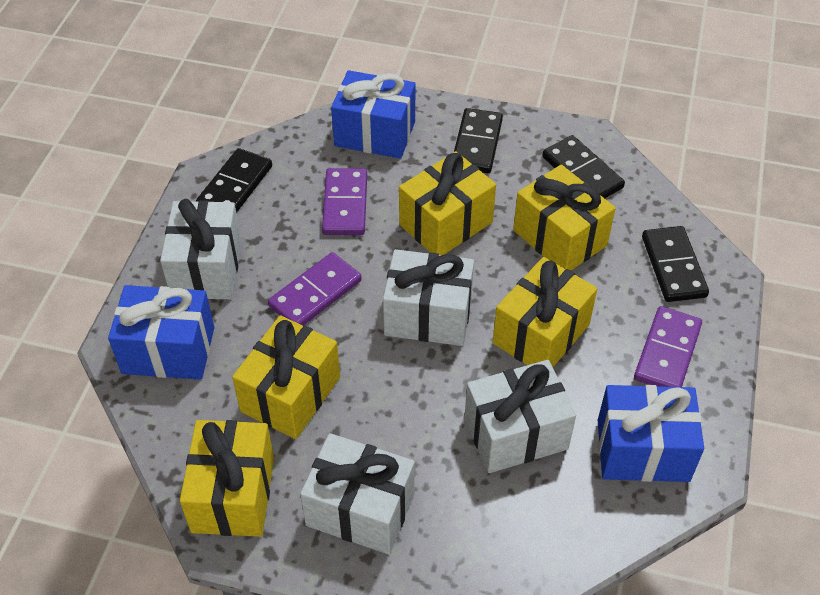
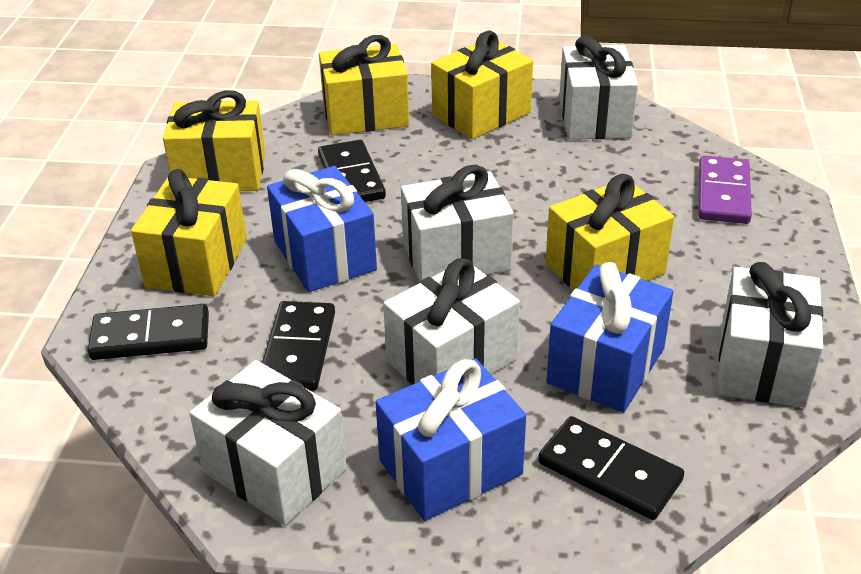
purple domino: [268,252,362,326] [322,168,367,235] [634,306,702,387] = 3 -> [698,155,752,224] = 1
white gift: [160,199,242,299] [300,433,415,554] [383,249,474,346] [465,360,576,473] = 4 -> [189,360,347,526] [383,258,520,385] [401,165,514,283] [559,36,638,140] [718,262,823,408] = 5

